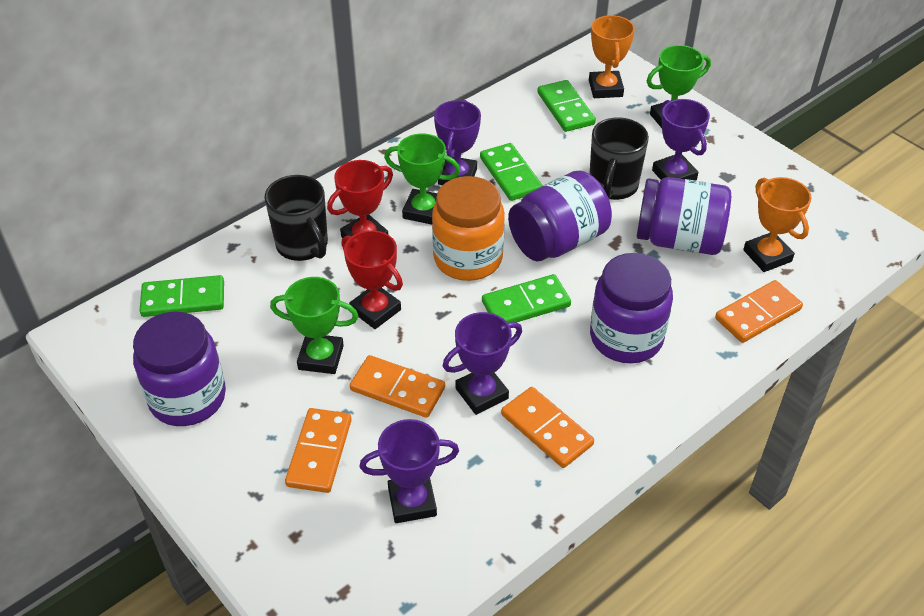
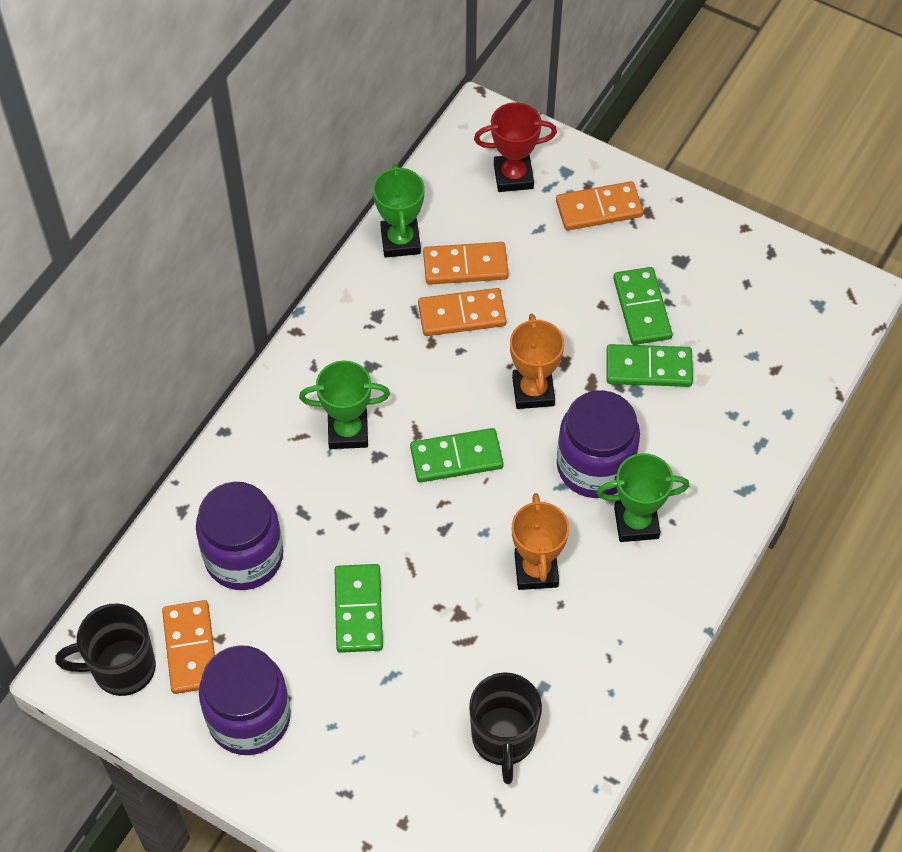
orange jar: [432,176,505,281] = 1 -> none = 0
purple jar: [133,311,226,426] [508,170,612,261] [590,253,673,363] [637,177,731,255] = 4 -> [196,482,284,590] [199,645,291,755] [557,390,640,498] = 3
purple trophy: [359,419,459,523] [434,100,481,185] [443,312,522,415] [652,99,710,181] = 4 -> none = 0
red trophy: [327,160,393,238] [341,230,403,329] = 2 -> [474,102,557,192] = 1

